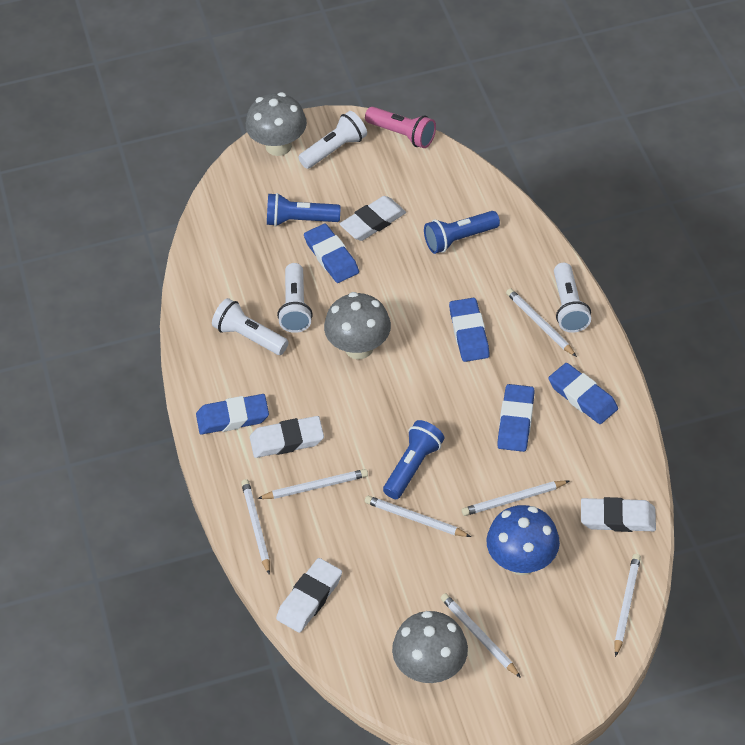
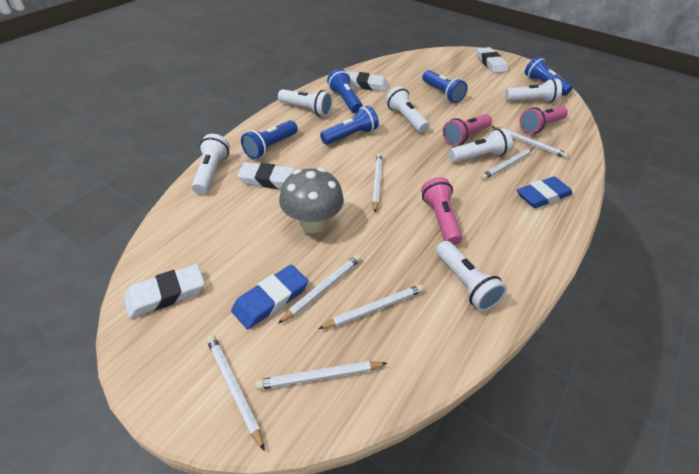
blue eraser: [196,394,269,435] [304,224,359,283] [449,298,490,362] [497,384,535,452] [548,363,618,424] = 5 -> [231,265,309,329] [517,176,573,208] = 2
blue flashlight: [267,193,341,227] [383,420,444,499] [424,211,500,254] = 3 -> [241,120,298,159] [320,106,379,145] [327,69,363,113] [422,70,468,103] [525,56,573,96] = 5
blue mushroom: [486,505,560,575] = 1 -> none = 0
grey mushroom: [246,92,307,156] [324,292,391,359] [392,611,468,683] = 3 -> [279,168,344,233] = 1
pink flashlight: [365,107,436,148] = 1 -> [421,177,463,245] [443,114,492,146] [519,106,568,134] = 3
white flashlight: [212,298,289,355] [277,263,313,333] [298,111,367,169] [554,263,591,333] = 4 -> [192,134,230,195] [278,89,333,116] [385,86,429,133] [436,241,507,311] [449,128,513,162] [505,78,562,103] = 6

